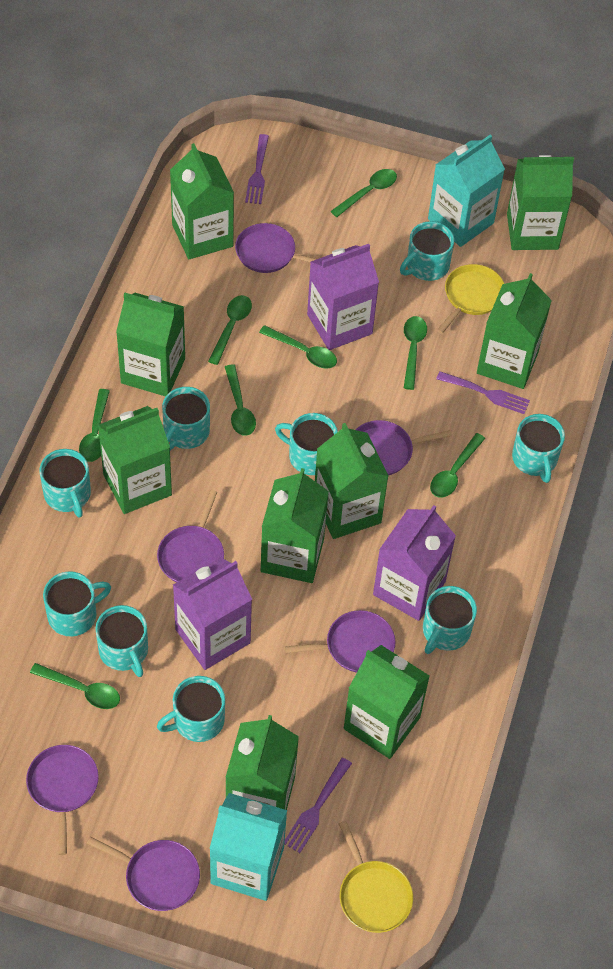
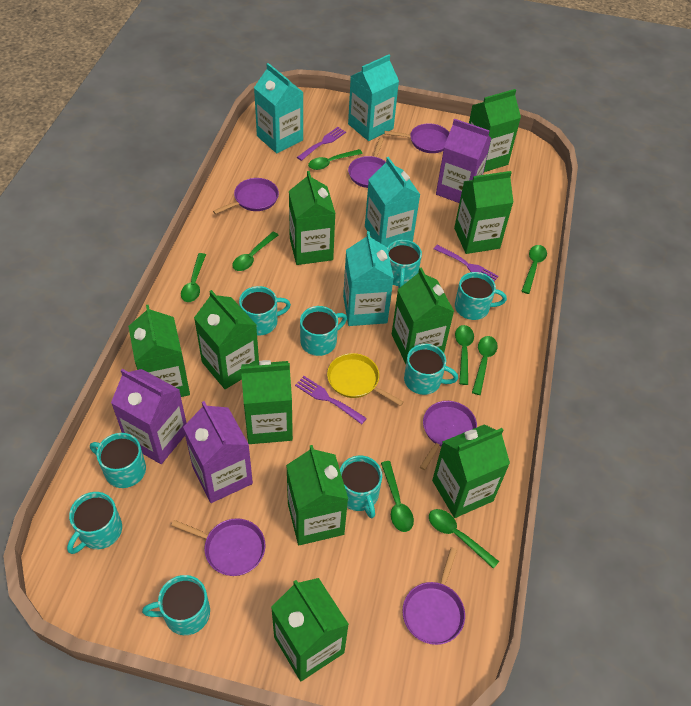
green carton: [98,406,172,514] [116,293,185,397] [170,143,234,259] [226,715,299,810] [261,468,329,583] [315,423,388,539] [344,645,430,759] [477,273,552,389] [507,155,574,250] = 9 -> [128,305,190,397] [194,290,259,389] [241,360,293,444] [271,578,349,681] [286,445,348,545] [289,171,336,265] [392,267,454,364] [432,424,510,518] [454,171,514,254] [469,89,521,172] = 10
turquoise carton: [209,793,287,901] [428,135,505,247] = 2 -> [254,63,303,153] [343,231,394,326] [348,55,399,141] [365,157,420,247] = 4
yellow pan: [339,821,413,933] [437,264,504,334] = 2 -> [327,353,404,406] = 1

